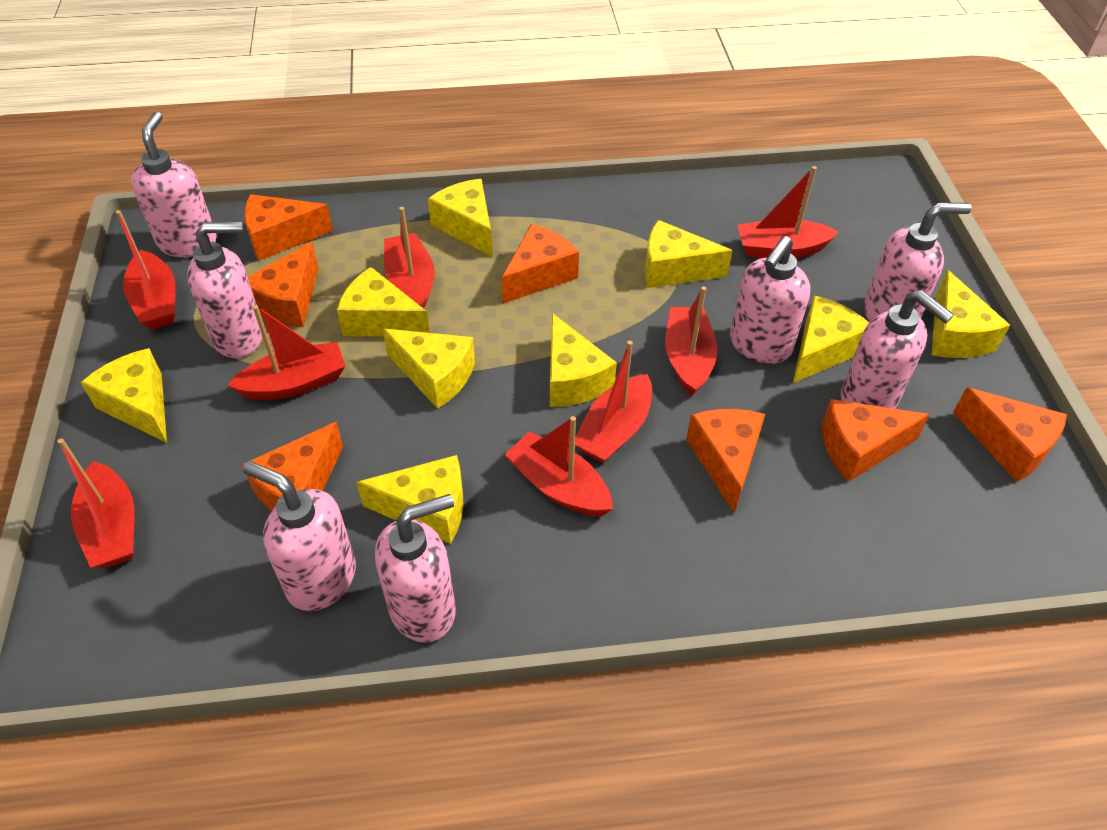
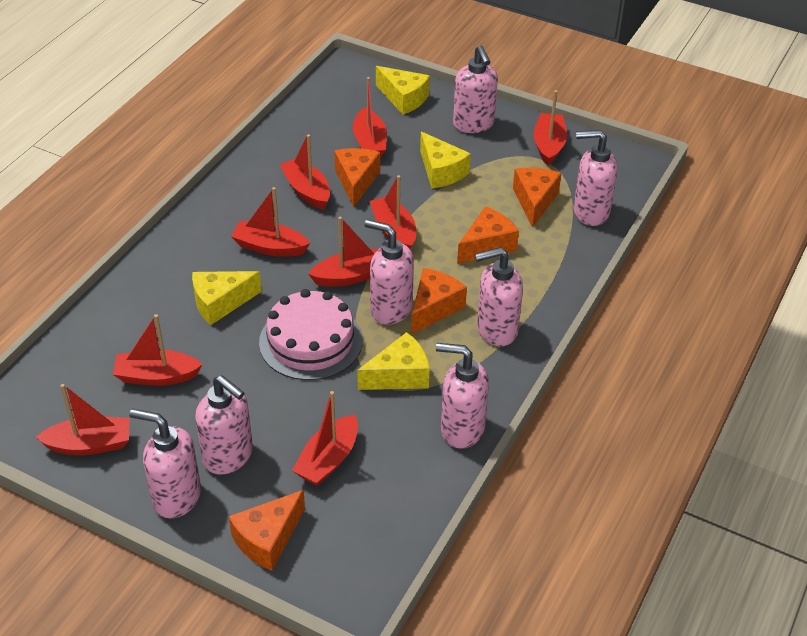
orange cheese: [242,422,343,511] [244,194,333,261] [248,241,319,327] [502,224,579,304] [686,409,765,514] [822,399,930,482] [953,387,1067,482] = 7 -> [229,490,305,571] [334,148,380,207] [411,268,467,335] [457,206,519,264] [513,168,561,228] = 5
pink cake: none = 0 -> [259,289,363,380] = 1
red boat: [57,438,135,568] [116,210,176,329] [227,305,345,400] [384,207,435,309] [504,416,613,517] [575,341,652,463] [665,286,717,396] [737,166,838,258] = 8 -> [36,384,130,456] [113,314,203,386] [231,187,310,257] [280,134,330,210] [292,391,358,486] [308,217,379,286] [353,77,387,158] [370,175,416,249] [534,90,567,166] = 9
yellow cheese: [80,348,167,443] [337,267,430,336] [356,455,463,544] [383,328,475,409] [428,179,493,257] [550,313,617,407] [645,220,733,288] [793,295,869,383] [932,270,1010,358] = 9 -> [192,271,262,325] [357,332,430,390] [376,66,430,115] [420,132,471,189] = 4

